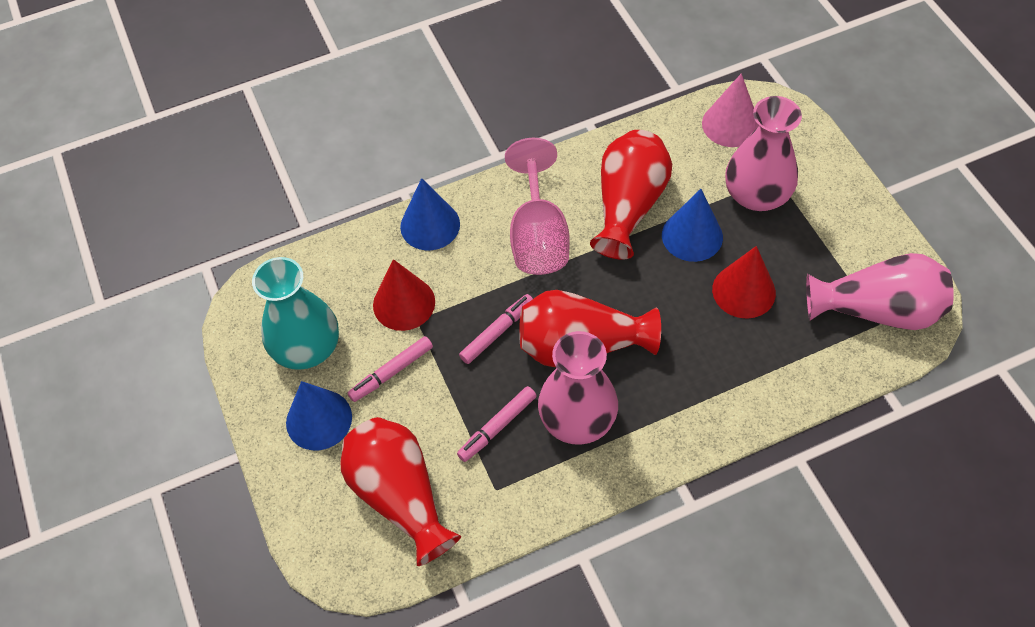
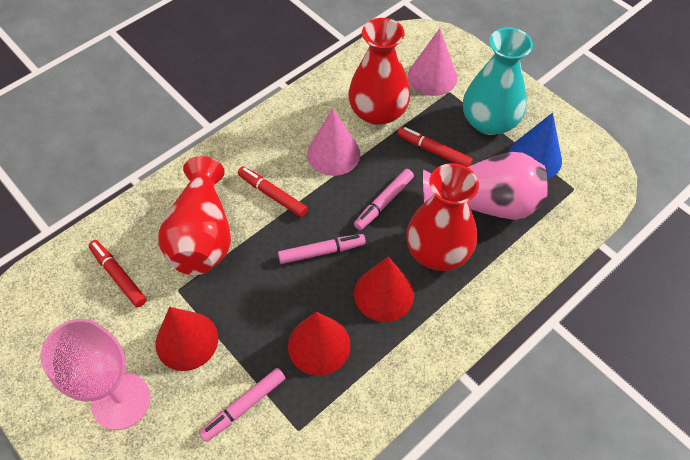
blue cone: [286,381,352,450] [400,178,460,250] [662,189,723,262] = 3 -> [508,113,562,179] = 1
pink cone: [702,73,759,147] = 1 -> [307,108,360,176] [408,28,457,96] = 2
pink vase: [538,331,618,445] [725,96,802,211] [806,253,954,330] = 3 -> [423,152,547,220] = 1
red cone: [373,259,435,331] [712,246,776,319] = 2 -> [155,307,218,371] [288,312,351,376] [354,257,414,322] = 3
red marker: none = 0 -> [88,240,147,307] [238,166,308,217] [397,126,473,167] = 3

